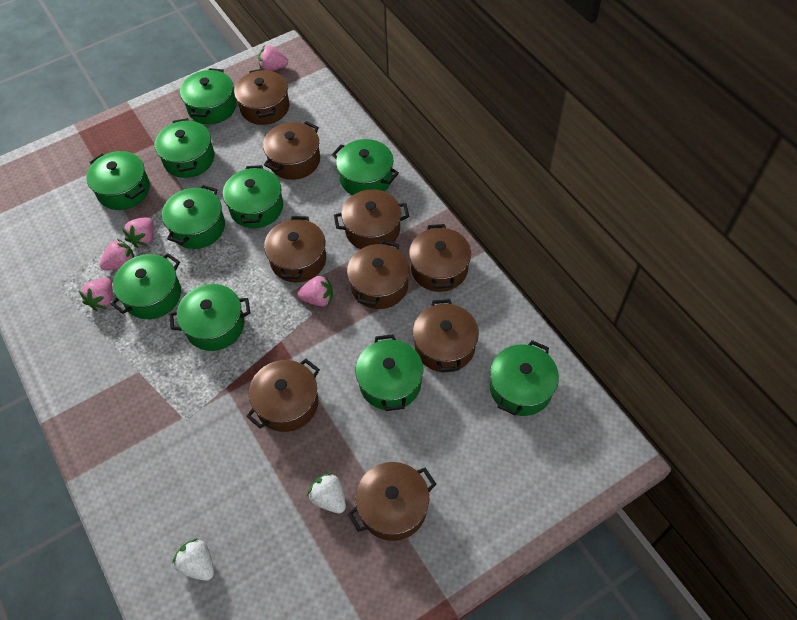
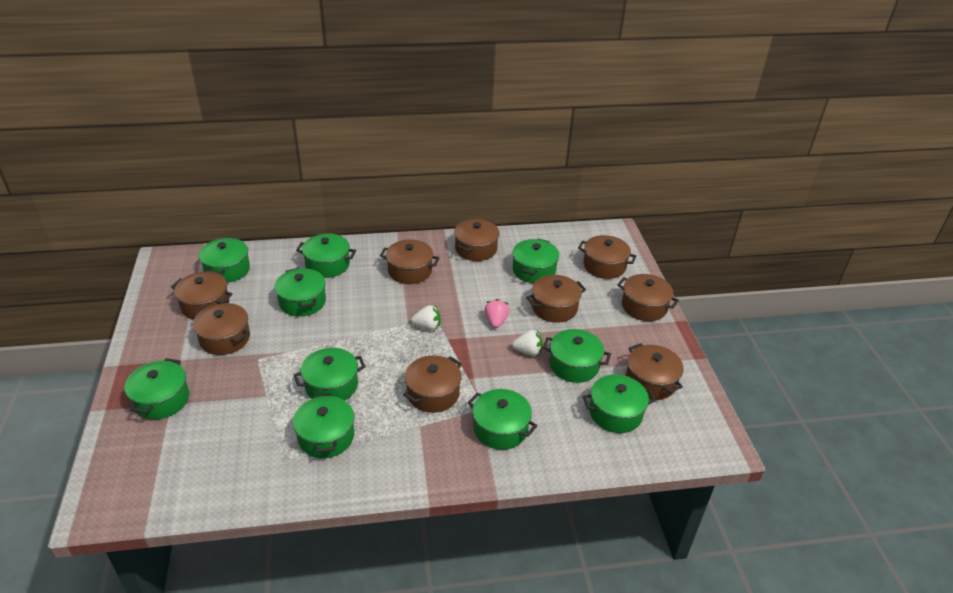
pink strawberry: [79,278,113,311] [100,239,134,271] [122,217,154,248] [258,45,288,71] [297,275,333,306] = 5 -> [484,299,509,328] = 1

